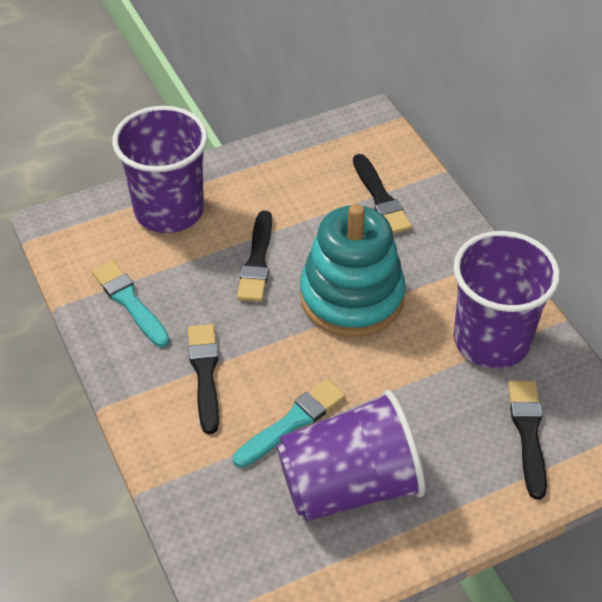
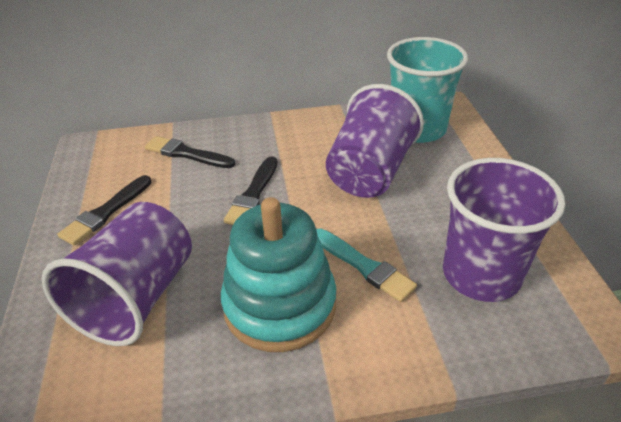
black brush: [188,324,219,434] [237,211,272,302] [353,154,412,234] [508,381,547,499] = 4 -> [57,175,152,245] [145,136,235,168] [224,157,278,225] = 3
turquoise brush: [92,260,170,347] [233,379,345,468] = 2 -> [316,229,417,302] = 1
turquoise cup: none = 0 -> [387,37,468,143] = 1

